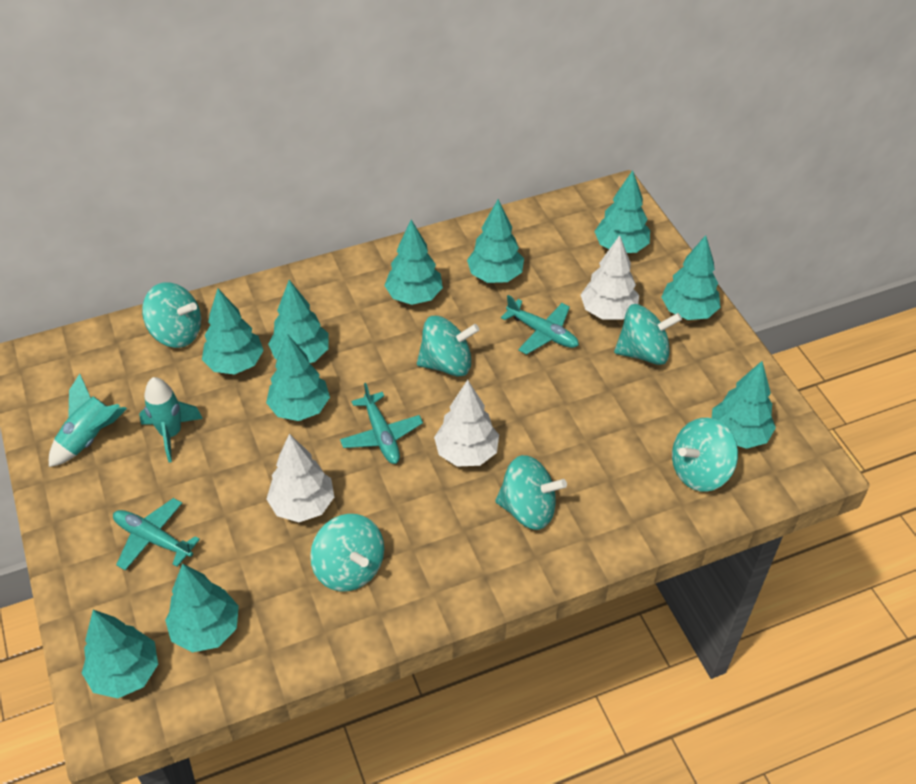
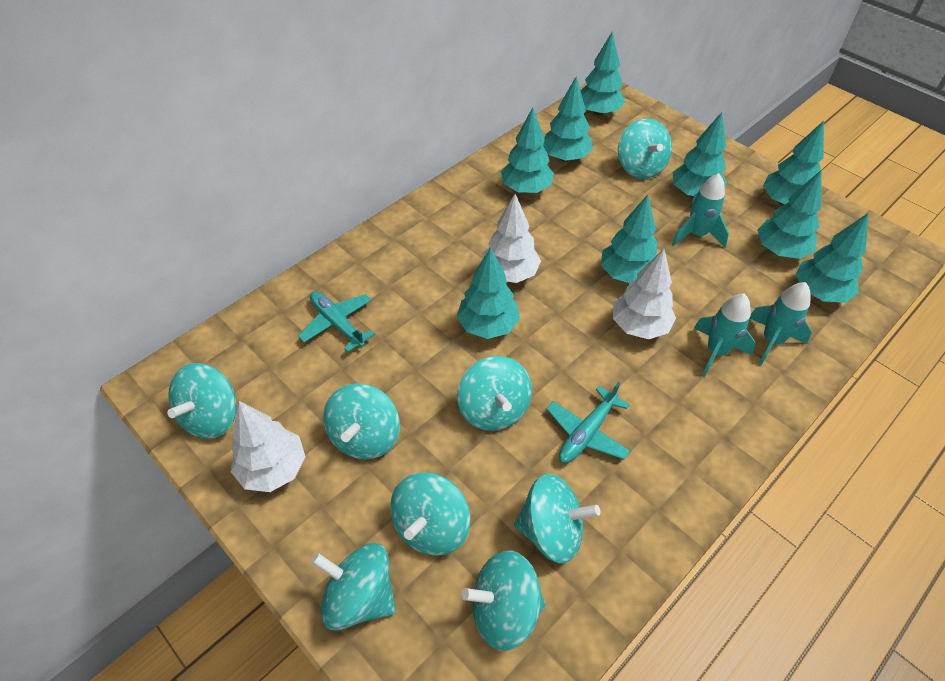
turquoise plane: [113,498,200,570] [340,383,423,464] [501,295,579,355] = 3 -> [298,291,375,352] [547,382,630,463] = 2
turquoise rocket: [49,374,127,467] [139,377,203,462] = 2 -> [672,173,729,248] [694,294,755,377] [750,282,812,365] = 3
turquoise spinning top: [142,282,201,348] [310,514,384,591] [417,316,479,377] [495,455,567,530] [614,304,682,365] [672,418,738,492] = 6 -> [167,363,237,439] [311,543,396,630] [323,383,400,460] [390,472,470,556] [457,356,532,431] [461,551,546,651] [514,474,600,563] [618,118,672,179] = 8
turquoise tree: [82,610,158,698] [165,563,239,652] [202,289,264,374] [266,334,330,421] [268,280,329,363] [384,220,443,305] [467,199,524,283] [594,170,650,253] [661,235,721,320] [712,361,776,449] = 10 -> [457,248,520,339] [501,108,554,193] [543,76,593,162] [580,32,625,116] [601,195,657,283] [673,112,727,197] [757,170,822,259] [763,121,824,206] [796,213,868,303] = 9

